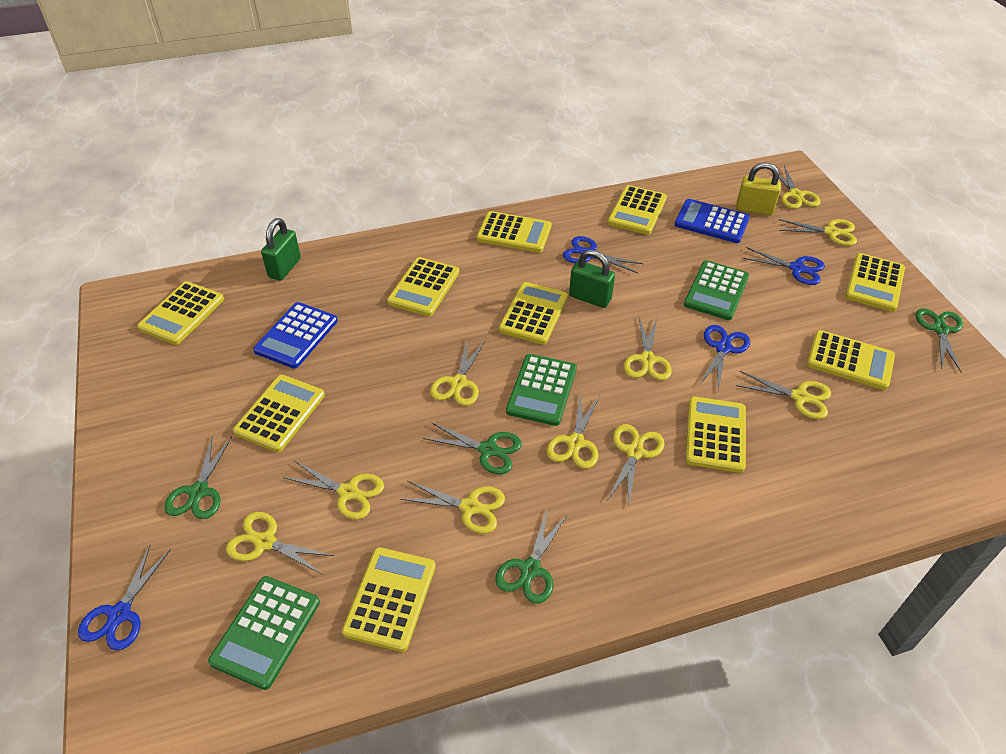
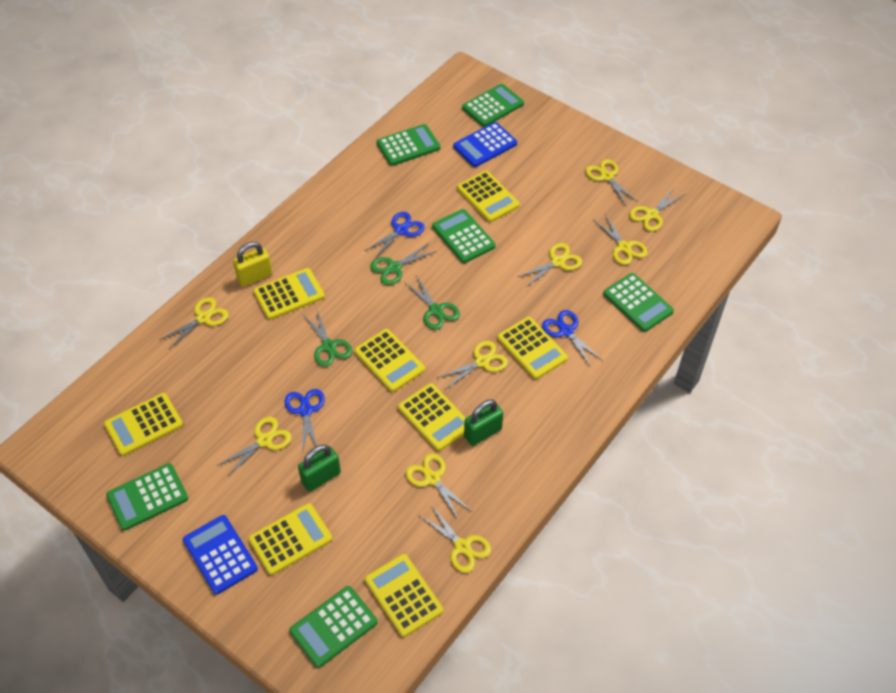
blue scissors: [78,545,170,650] [563,236,644,273] [699,325,750,391] [742,247,825,285] = 4 -> [285,389,325,454] [364,212,425,259] [542,310,602,367] = 3
green calculator: [208,576,320,690] [506,354,577,426] [684,260,749,320] = 3 -> [106,463,188,531] [290,586,378,668] [377,124,441,166] [432,209,496,263] [462,84,524,127] [603,273,674,332] = 6
green scissors: [164,437,232,519] [423,422,522,474] [495,509,568,604] [915,308,963,372] = 4 -> [303,308,352,367] [370,243,437,285] [404,275,460,330] = 3
yellow calculator: [137,281,224,345] [233,375,325,452] [342,547,436,652] [387,257,459,316] [477,211,552,253] [499,282,568,344] [608,185,667,235] [686,396,746,473] [807,330,895,390] [845,253,905,312] = 10 -> [104,393,183,456] [248,503,333,575] [253,268,325,320] [354,329,425,392] [365,554,443,637] [398,383,466,451] [457,171,520,222] [497,317,568,379] = 8
yellow scissors: [226,512,335,575] [283,461,384,520] [400,481,505,534] [430,341,485,406] [547,392,600,469] [608,424,665,508] [624,318,672,381] [736,371,831,419] [779,165,821,209] [779,219,857,246] = 10 -> [159,297,229,350] [217,417,292,477] [406,453,473,520] [418,504,491,573] [437,341,508,389] [518,243,582,287] [585,159,638,207] [593,214,648,265] [629,187,686,231] = 9

